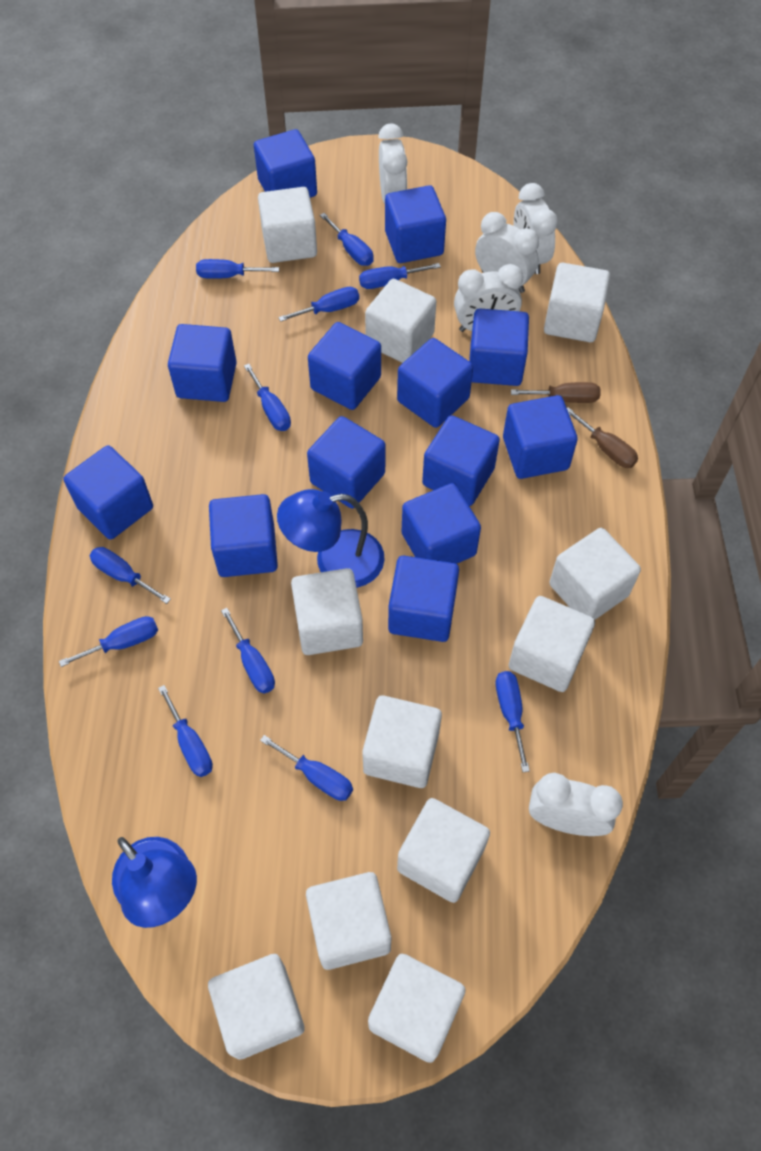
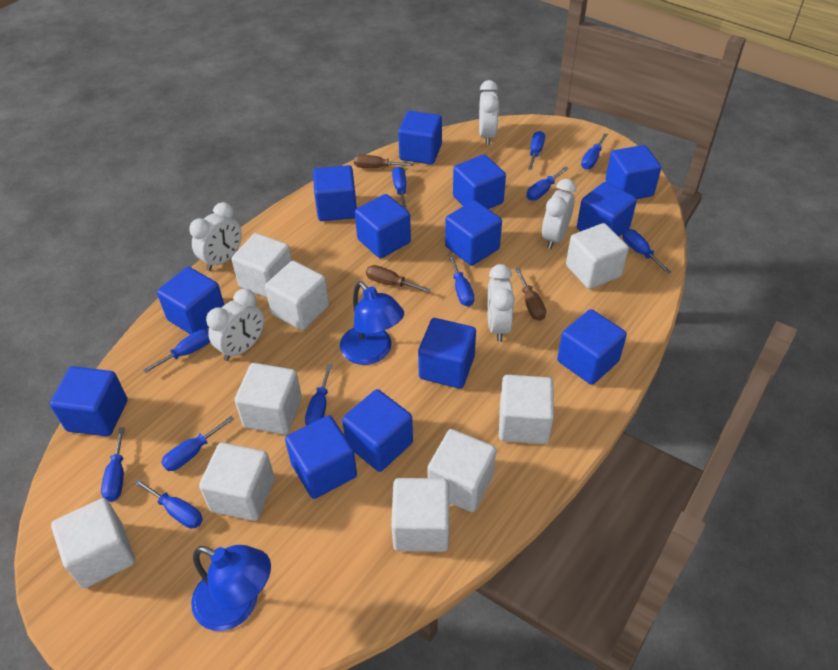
brown screwdriver: [511,382,601,403] [567,407,638,468] = 2 -> [354,155,414,168] [366,265,431,293] [515,268,546,321] = 3
white cube: [208,954,305,1060] [258,187,317,263] [291,568,363,655] [306,872,391,970] [362,695,442,788] [365,279,436,363] [368,954,466,1063] [397,798,490,903] [509,596,595,692] [544,263,610,342] [549,528,641,620] = 11 -> [51,498,135,589] [199,443,275,521] [232,233,292,298] [235,363,302,435] [265,261,329,330] [391,478,449,552] [427,429,496,512] [499,375,554,444] [566,223,629,289] = 9

